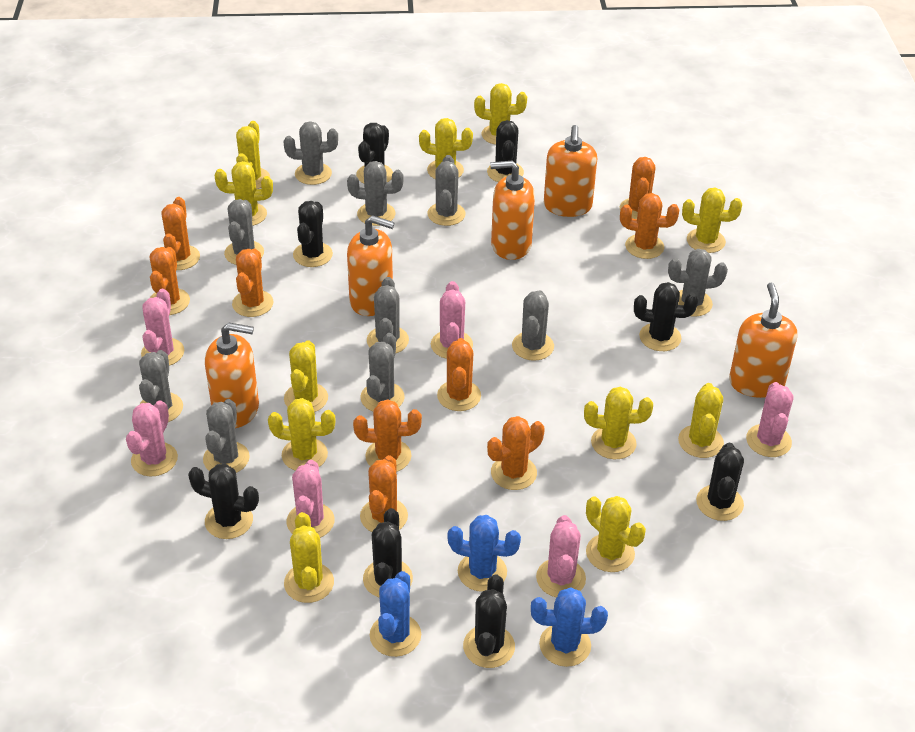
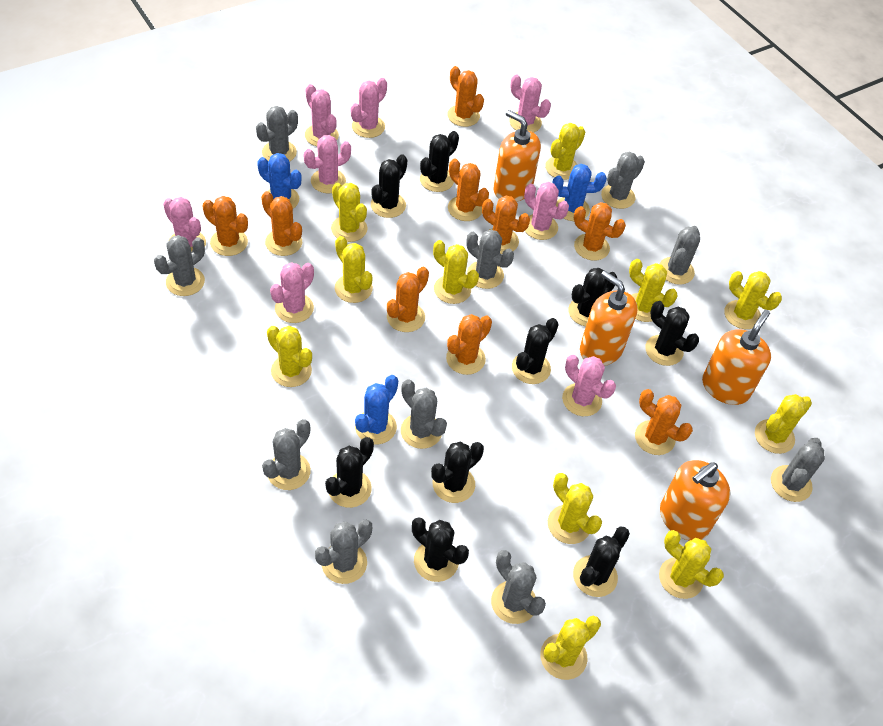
black cactus: [188,464,259,539] [293,201,333,267] [356,123,393,184] [363,508,413,598] [463,574,515,668] [487,120,524,182] [634,282,698,351] [696,443,744,521] = 8 -> [325,437,374,508] [371,154,407,218] [412,517,469,582] [420,131,459,192] [431,442,484,503] [512,318,559,384] [568,268,617,326] [573,526,630,597] [645,301,699,366] = 9
orange soap dispenser: [205,322,259,428] [347,215,394,316] [490,161,535,260] [544,125,597,217] [729,282,797,398] = 5 -> [494,110,541,202] [580,271,638,366] [660,460,730,541] [702,310,771,405] = 4
pink cactus: [126,401,178,476] [141,289,184,366] [287,460,335,538] [431,281,473,359] [536,515,586,597] [746,382,793,457] = 6 -> [163,197,206,252] [270,262,314,323] [304,135,351,194] [305,84,339,146] [351,78,387,138] [509,75,551,133] [524,182,569,240] [562,355,616,416] = 8

